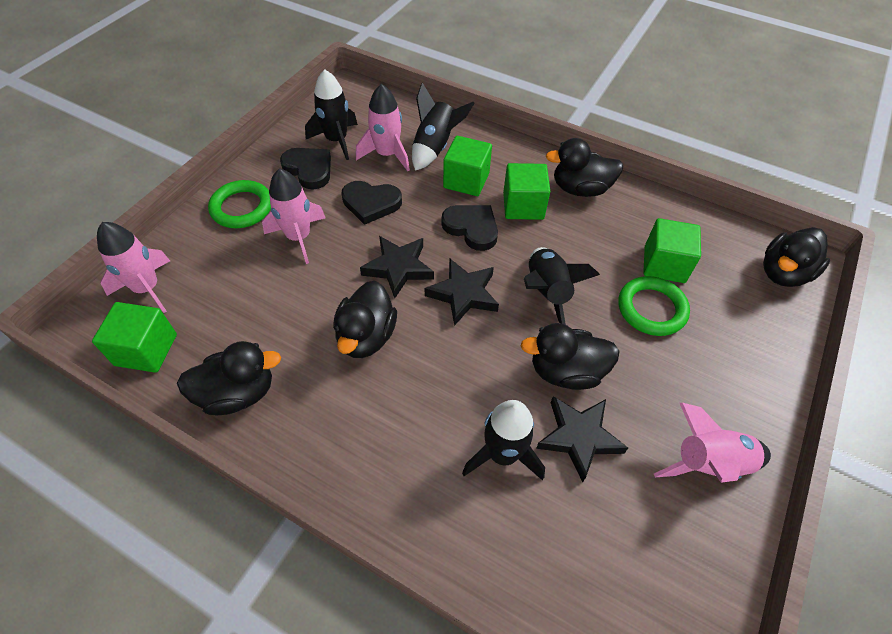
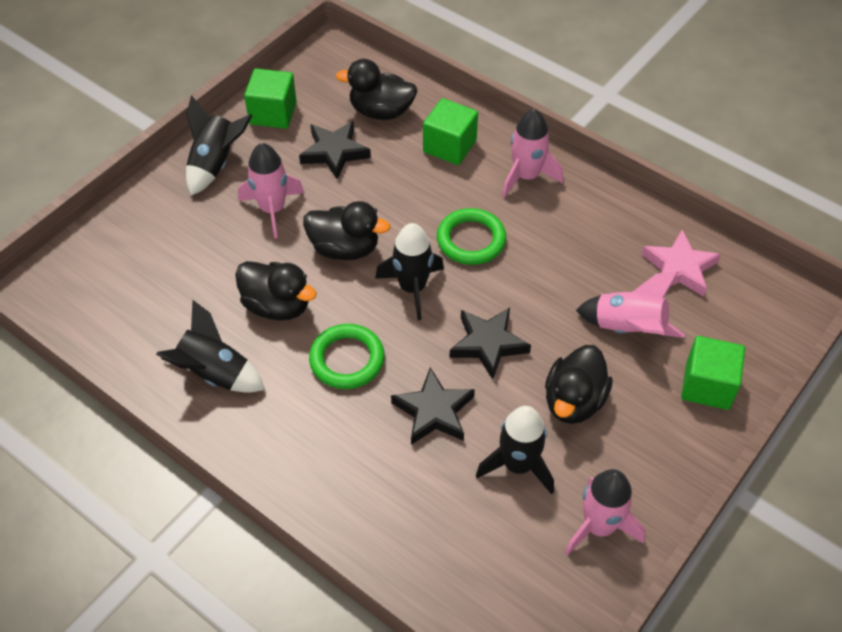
black duck: [177,341,281,415] [333,281,397,358] [521,323,620,390] [546,138,623,197] [763,227,830,287] = 5 -> [235,261,317,321] [303,201,390,260] [336,59,417,120] [545,345,613,424] = 4
black heart: [280,148,331,189] [342,181,402,225] [441,205,498,251] = 3 -> none = 0
green cube: [92,302,177,373] [443,136,492,196] [503,163,550,220] [643,218,701,283] = 4 -> [244,68,297,129] [423,98,478,165] [681,336,745,410] = 3
pink star: none = 0 -> [642,230,721,296] = 1

